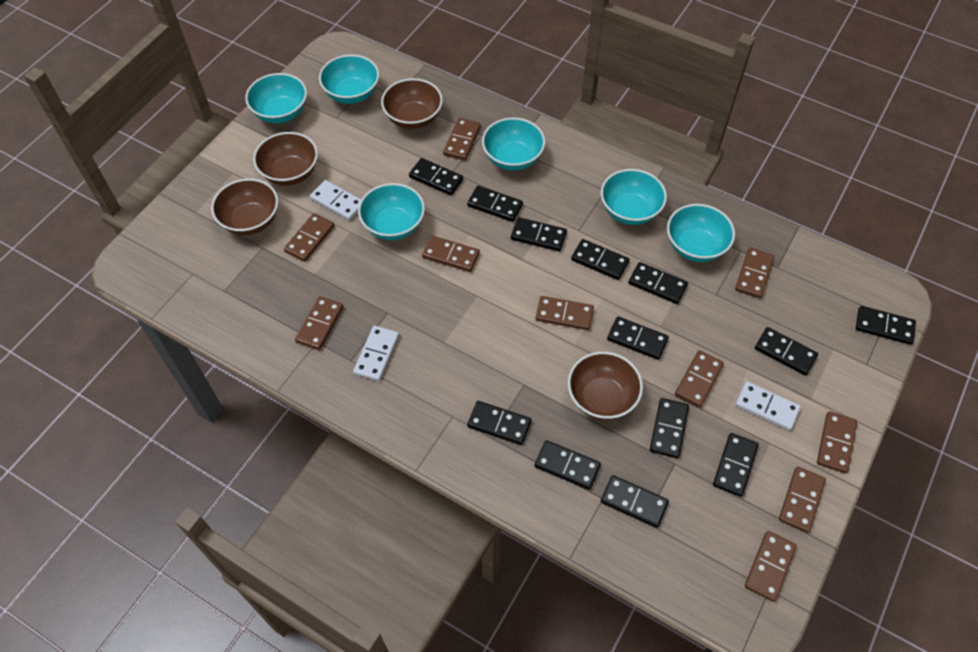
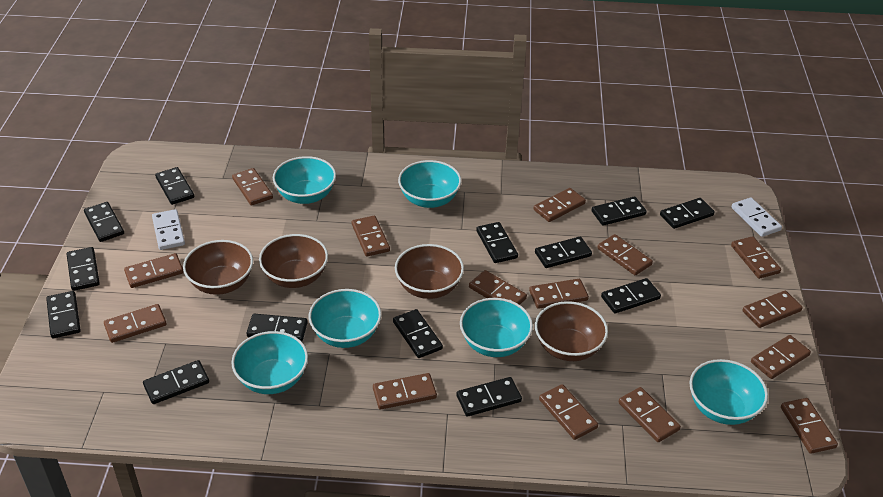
brown domino: [284,213,334,262] [295,296,343,350] [422,236,480,272] [443,118,481,161] [536,296,594,330] [675,350,724,408] [735,248,774,298] [745,531,797,602] [779,467,826,533] [817,411,857,473] = 10 -> [104,304,167,343] [124,253,184,288] [232,168,273,206] [352,216,390,257] [373,373,437,410] [469,270,527,305] [529,279,589,309] [533,188,586,222] [539,384,598,440] [597,234,653,275] [619,387,681,442] [731,236,781,279] [743,291,803,328] [751,335,811,379] [781,398,838,454] = 15
white domino: [310,180,361,220] [353,326,399,381] [735,381,801,431] = 3 -> [152,209,185,250] [732,198,782,237] = 2

